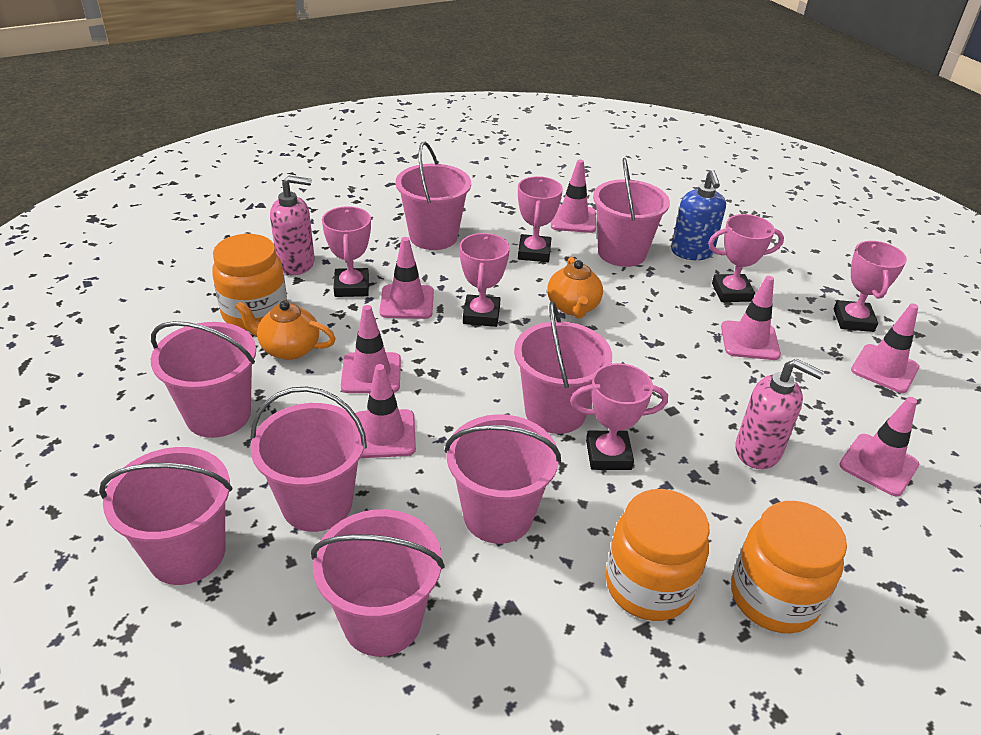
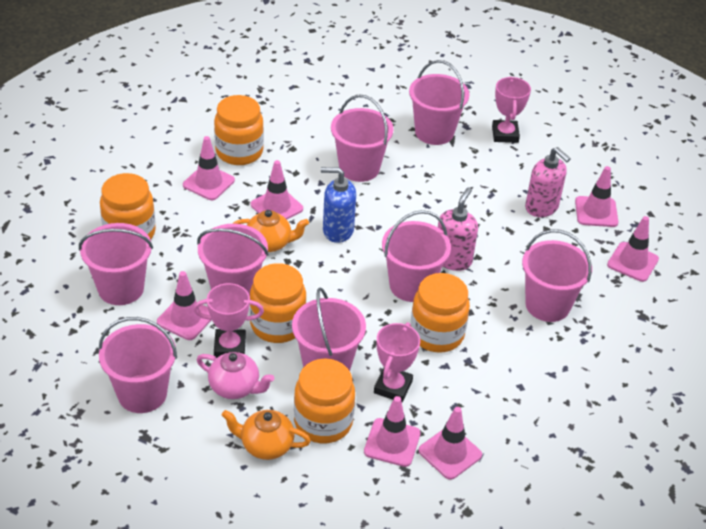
orange jar: [212,234,287,331] [606,489,710,621] [731,501,847,633] = 3 -> [100,173,156,240] [214,95,264,165] [250,263,306,343] [294,358,355,443] [411,273,470,353] = 5
pink teapot: none = 0 -> [197,352,274,399] = 1
pink trophy: [322,206,371,297] [460,233,510,327] [518,176,563,262] [570,363,668,470] [708,214,784,302] [834,241,907,332] = 6 -> [193,283,264,358] [374,322,420,402] [492,77,531,143] = 3

